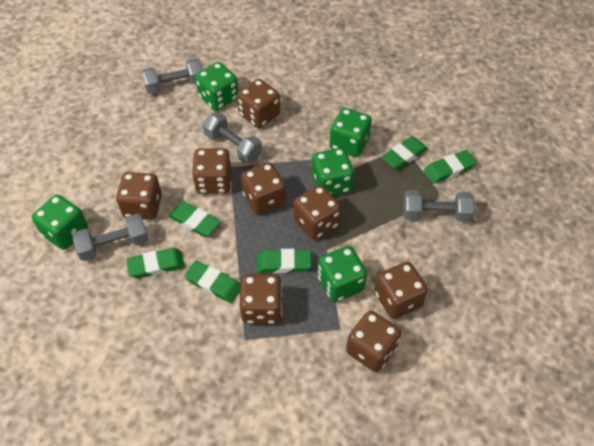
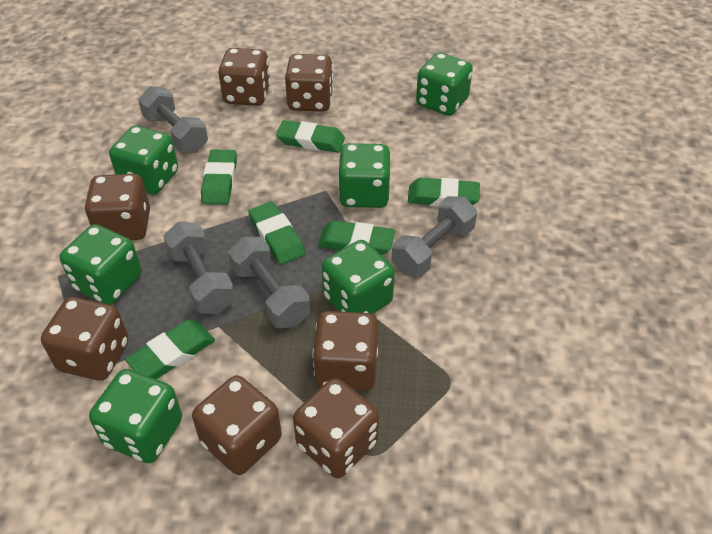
brown dice: [116,172,162,220] [192,148,231,194] [237,79,280,128] [239,274,282,324] [241,162,286,215] [294,185,341,240] [346,310,401,372] [375,262,428,319] = 8 -> [41,297,128,381] [85,174,150,240] [192,375,282,475] [218,48,270,106] [285,54,333,112] [293,378,379,478] [312,311,378,391] = 7
green dice: [32,194,88,250] [195,62,238,111] [312,148,354,196] [318,246,367,302] [329,108,372,157] = 5 -> [59,224,142,305] [89,369,182,463] [109,126,178,195] [322,240,395,314] [338,143,390,208] [416,52,473,116] = 6

